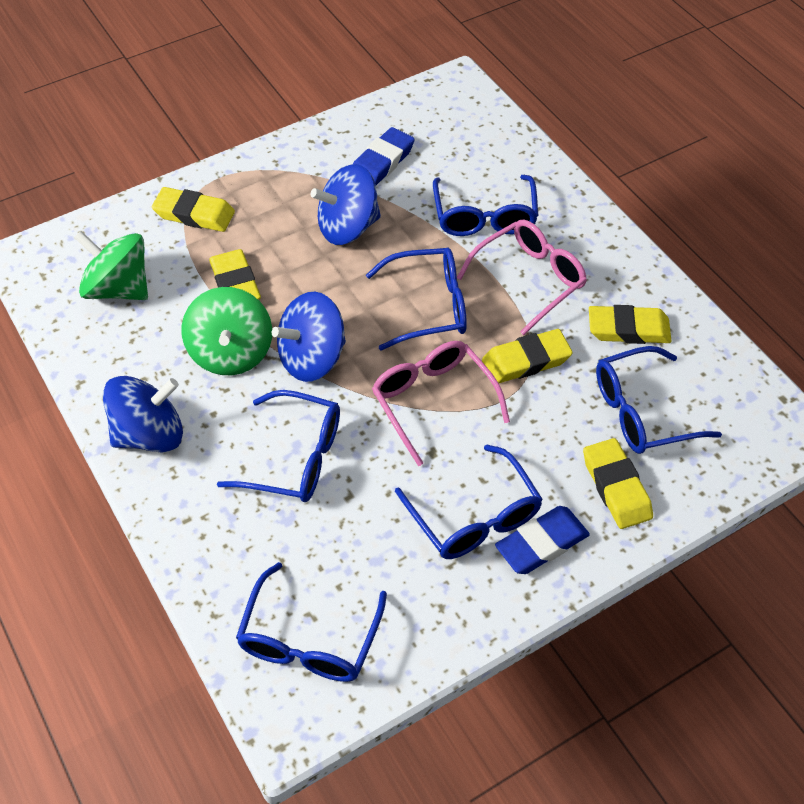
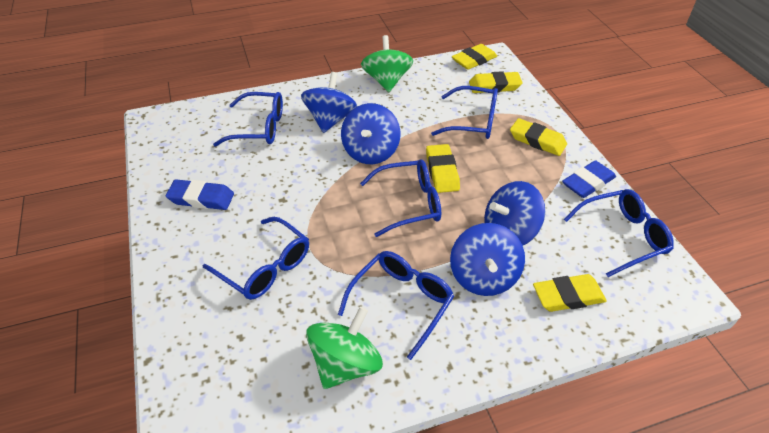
blue spinning top: [103,376,183,453] [272,292,346,382] [311,164,381,245] = 3 -> [301,72,357,133] [341,103,401,164] [450,223,525,296] [484,181,545,245] = 4
pink glasses: [372,341,510,466] [457,220,587,335] = 2 -> none = 0

